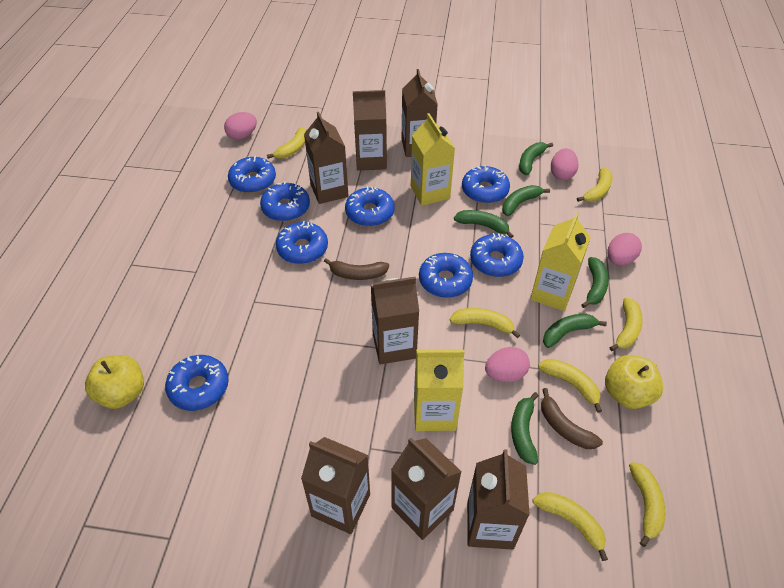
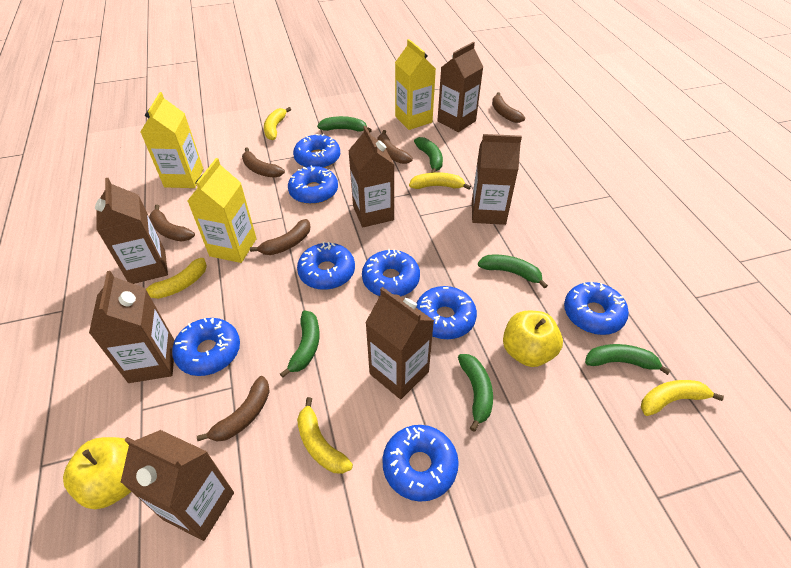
brown banana: [324,258,389,280] [541,388,603,449] = 2 -> [149,204,195,241] [197,376,270,441] [242,147,285,178] [250,219,310,255] [378,130,413,164] [492,92,525,123] = 6
pink egg: [224,112,257,140] [485,347,530,382] [551,148,578,180] [607,233,642,265] = 4 -> none = 0
yellow banana: [267,127,307,159] [450,308,520,338] [533,492,608,561] [538,359,602,413] [577,167,612,202] [609,297,643,351] [629,462,665,547] = 7 -> [146,258,207,299] [264,107,291,140] [297,397,353,474] [409,172,471,190] [641,380,724,416] = 5

